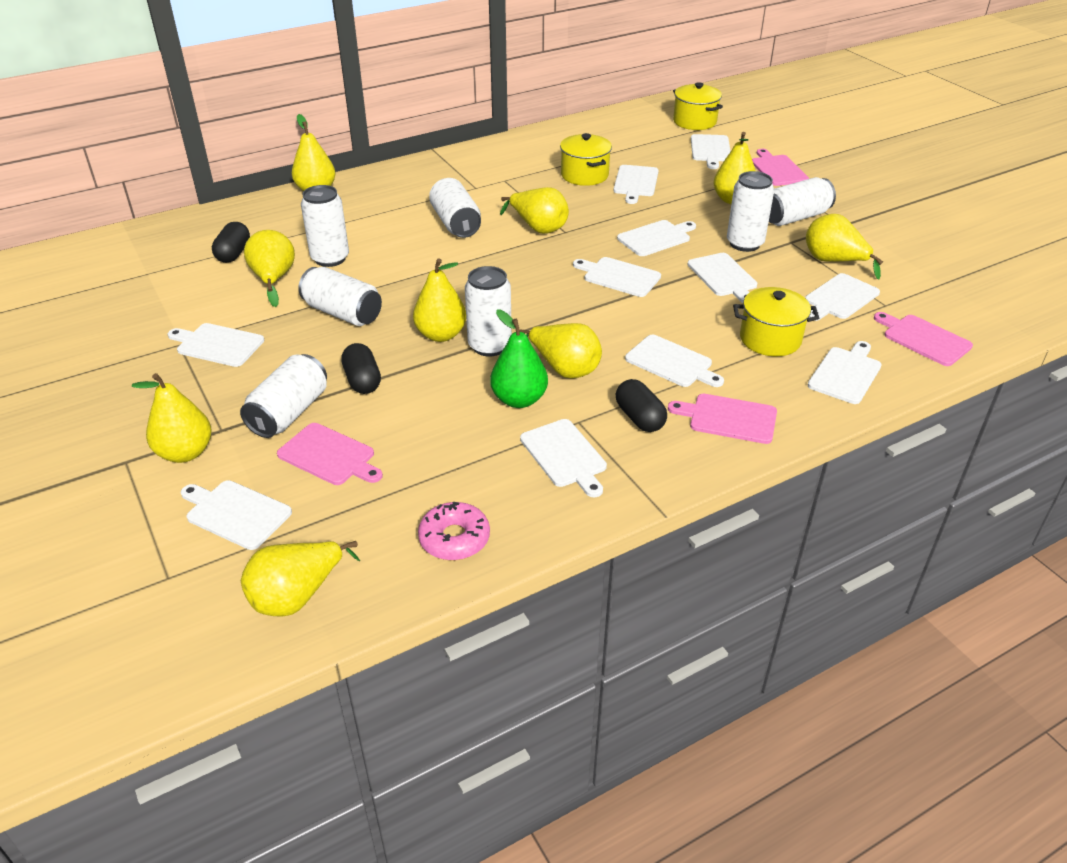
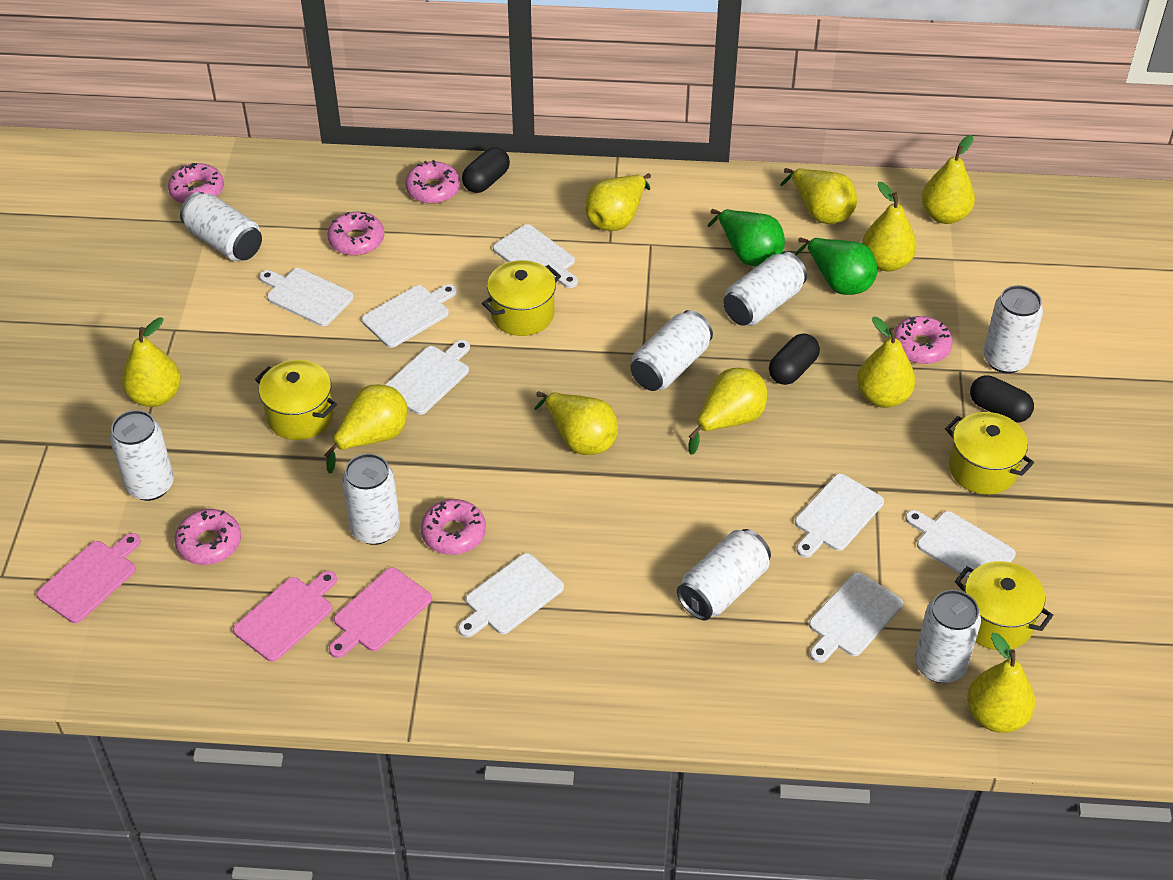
green pear: [490,309,548,408] = 1 -> [707,209,785,266] [795,237,877,295] = 2
pink cutting board: [277,423,383,485] [668,394,777,444] [752,149,809,186] [874,312,973,366] = 4 -> [36,533,141,623] [233,571,337,662] [329,567,432,658] = 3
pink donut: [418,502,490,560] = 1 -> [168,163,224,204] [174,509,241,565] [327,211,384,256] [405,160,460,204] [421,499,486,555] [894,316,953,364] = 6
white can: [240,354,327,438] [299,267,382,326] [301,185,349,267] [429,178,481,238] [465,266,512,357] [727,171,774,252] [769,177,836,226] = 7 -> [110,410,174,501] [180,192,262,261] [342,454,400,545] [630,310,713,391] [677,529,771,621] [723,252,807,326] [915,590,981,683] [983,285,1043,374] = 8
white cutting board: [168,323,264,367] [180,480,292,550] [520,419,607,497] [573,257,661,297] [613,165,659,204] [617,220,696,256] [625,335,724,387] [687,253,757,303] [691,134,731,169] [805,273,880,321] [808,341,882,404] = 11 -> [259,268,354,326] [362,284,457,348] [385,340,470,415] [458,553,564,637] [493,224,578,288] [795,474,884,558] [809,572,903,663] [905,510,1016,579] = 8
yellow pear: [132,373,212,463] [241,541,360,617] [244,230,295,307] [292,114,336,191] [413,258,466,342] [500,187,569,234] [519,323,602,379] [713,132,755,204] [806,214,883,279] = 9 -> [122,317,181,407] [324,385,408,473] [534,391,618,455] [585,173,651,231] [688,368,767,455] [780,168,857,224] [857,317,916,408] [862,182,917,271] [921,135,975,224] [967,633,1035,733] = 10
yellow pot: [560,133,612,186] [673,82,723,130] [733,287,819,356] = 3 -> [255,360,337,440] [482,260,561,336] [945,412,1034,495] [955,561,1053,650] = 4

